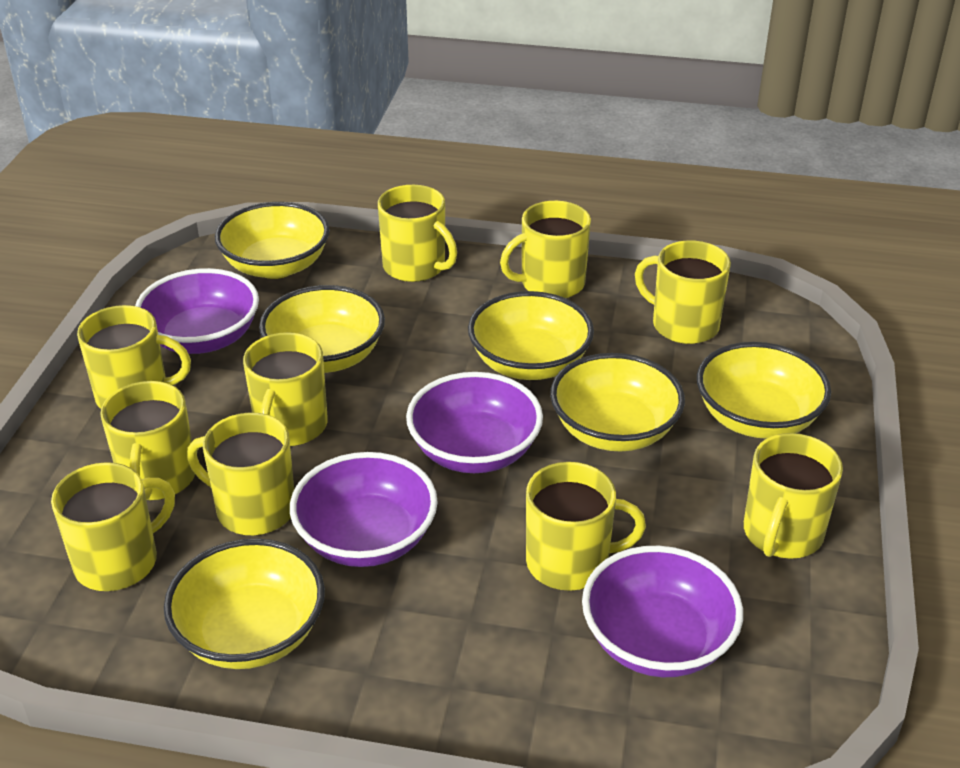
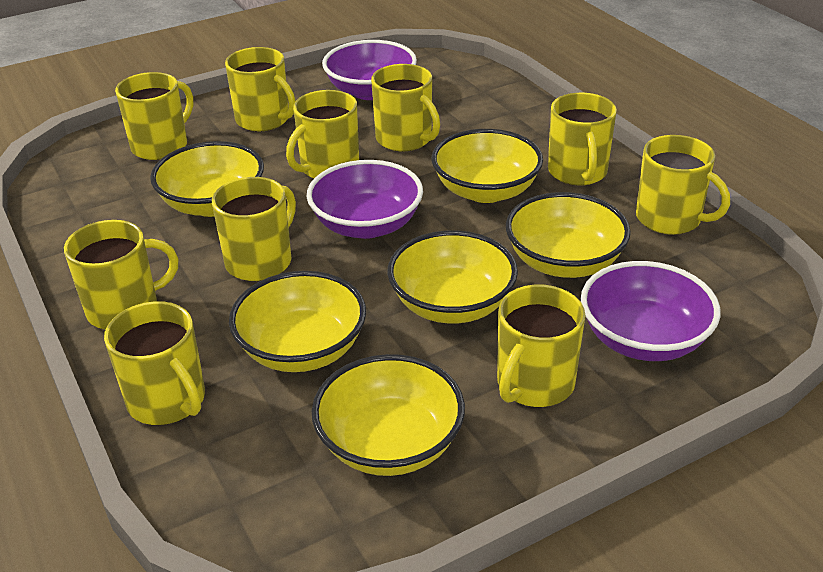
purple bowl: [135,268,259,354] [290,452,438,567] [406,372,543,473] [582,546,743,677] = 4 -> [307,160,423,239] [322,40,417,100] [581,261,720,361] = 3

